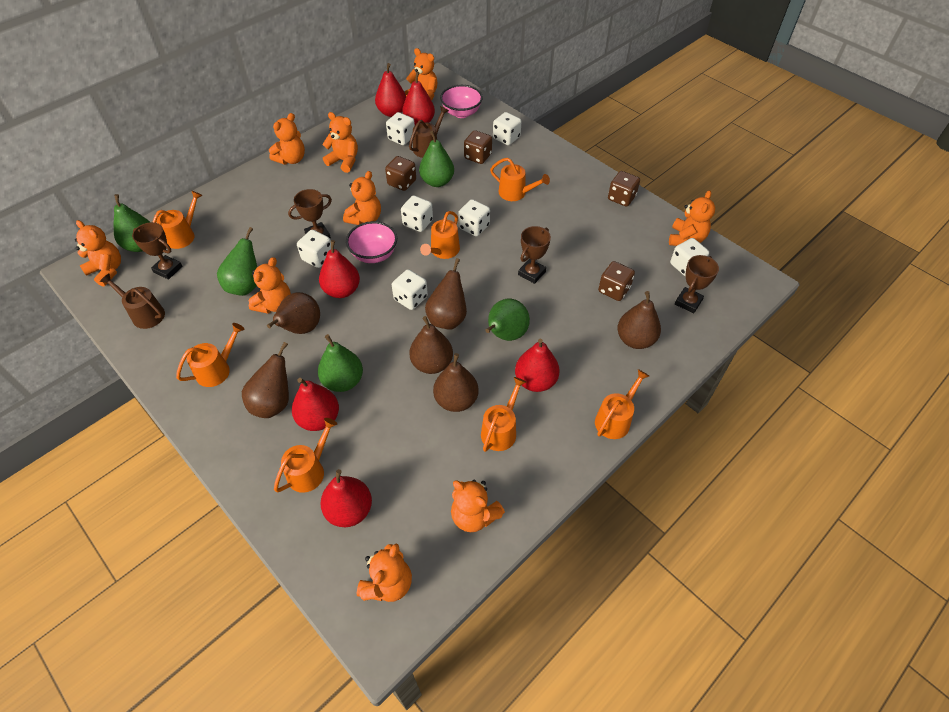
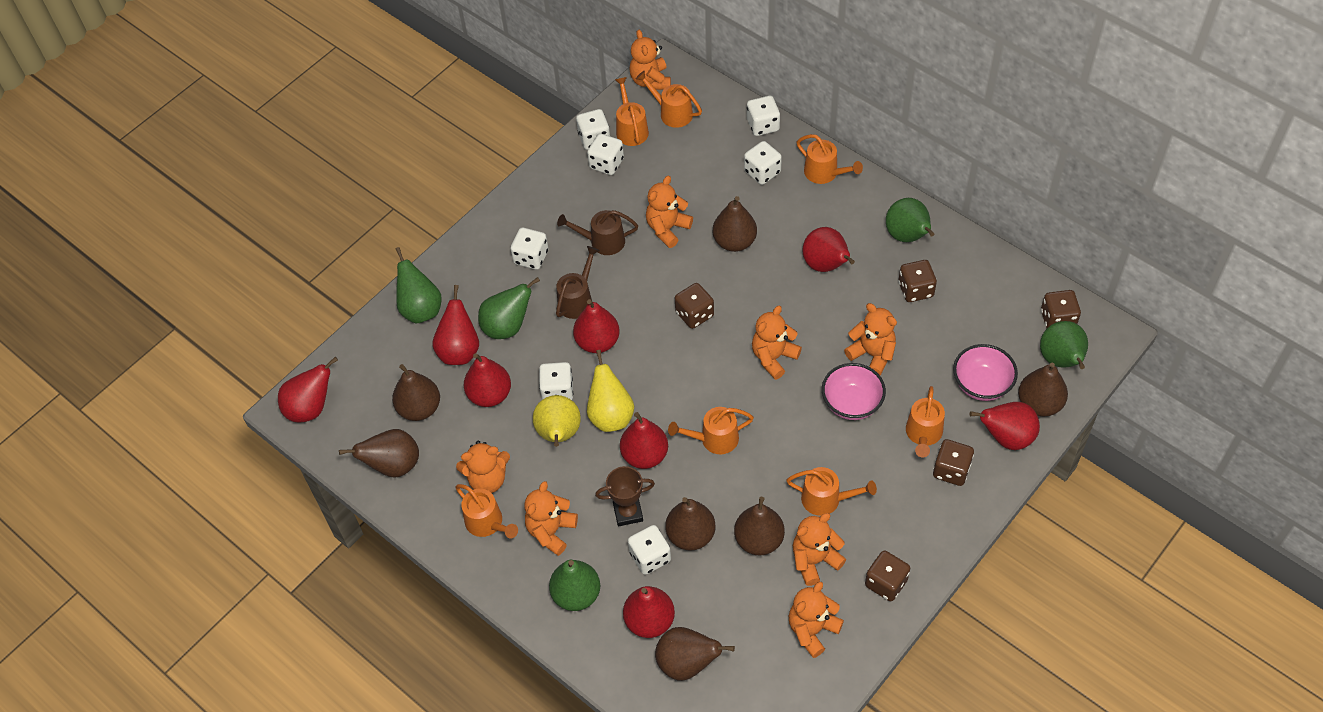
brown dice: [385,156,416,191] [464,130,492,164] [598,261,635,301] [608,171,640,207] = 4 -> [675,283,714,329] [865,550,911,601] [898,260,937,302] [933,439,974,486] [1041,290,1081,328] = 5
brown pear: [242,342,289,418] [267,292,320,334] [409,316,453,374] [425,258,467,330] [433,353,479,412] [617,291,661,349] = 6 -> [339,429,419,478] [392,364,440,421] [655,627,735,681] [665,497,716,551] [713,196,757,252] [734,497,785,555] [1018,363,1068,416] = 7
brown trophy: [132,222,183,280] [288,189,332,238] [518,226,551,284] [675,255,719,313] = 4 -> [595,466,655,526] = 1
orange teddy bear: [75,220,121,287] [249,257,291,314] [269,113,305,165] [322,112,358,173] [343,171,381,225] [357,544,412,602] [405,48,438,101] [451,480,505,532] [669,190,715,246] = 9 -> [456,441,510,493] [525,481,578,556] [630,30,671,90] [646,176,693,248] [752,306,802,380] [789,582,844,658] [793,513,846,586] [844,303,897,375] = 8
red pear: [292,378,339,431] [319,240,360,298] [320,469,372,527] [375,63,406,117] [402,71,435,125] [515,339,560,392] = 6 -> [278,357,338,423] [432,285,479,365] [464,353,511,407] [573,299,620,353] [620,412,668,469] [623,586,675,638] [802,227,855,272] [970,402,1040,450] = 8
yellow pear: none = 0 -> [533,395,581,447] [587,350,634,432] = 2

